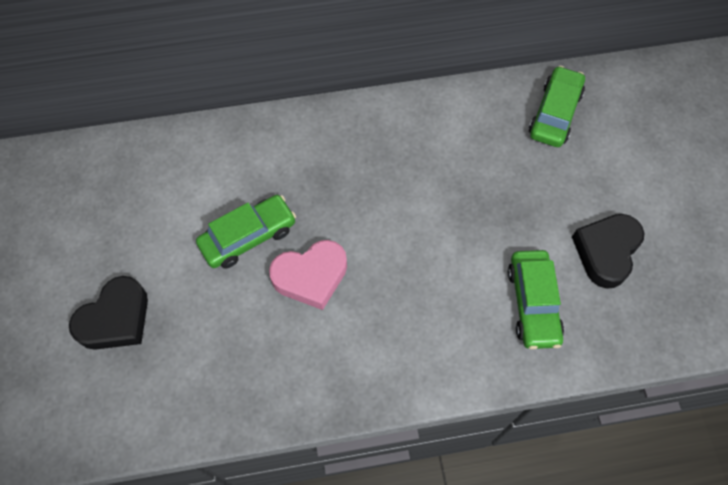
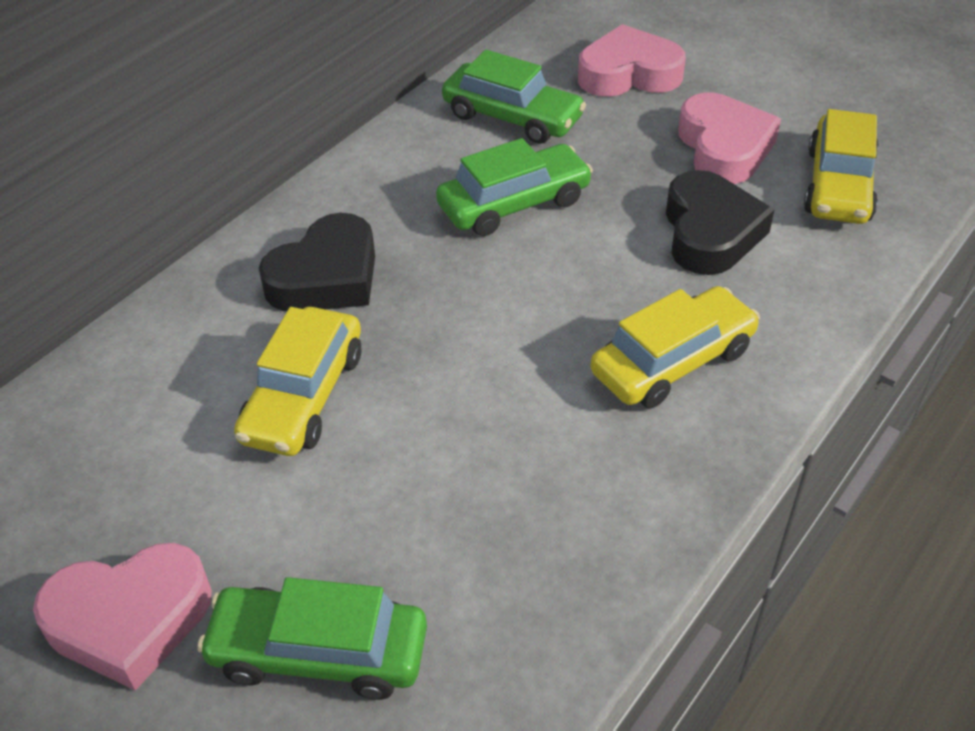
pink heart: [269,240,347,310] = 1 -> [33,543,212,691] [578,24,686,97] [678,93,781,184] = 3
yellow car: none = 0 -> [234,307,361,456] [590,286,760,408] [804,109,879,224] = 3

